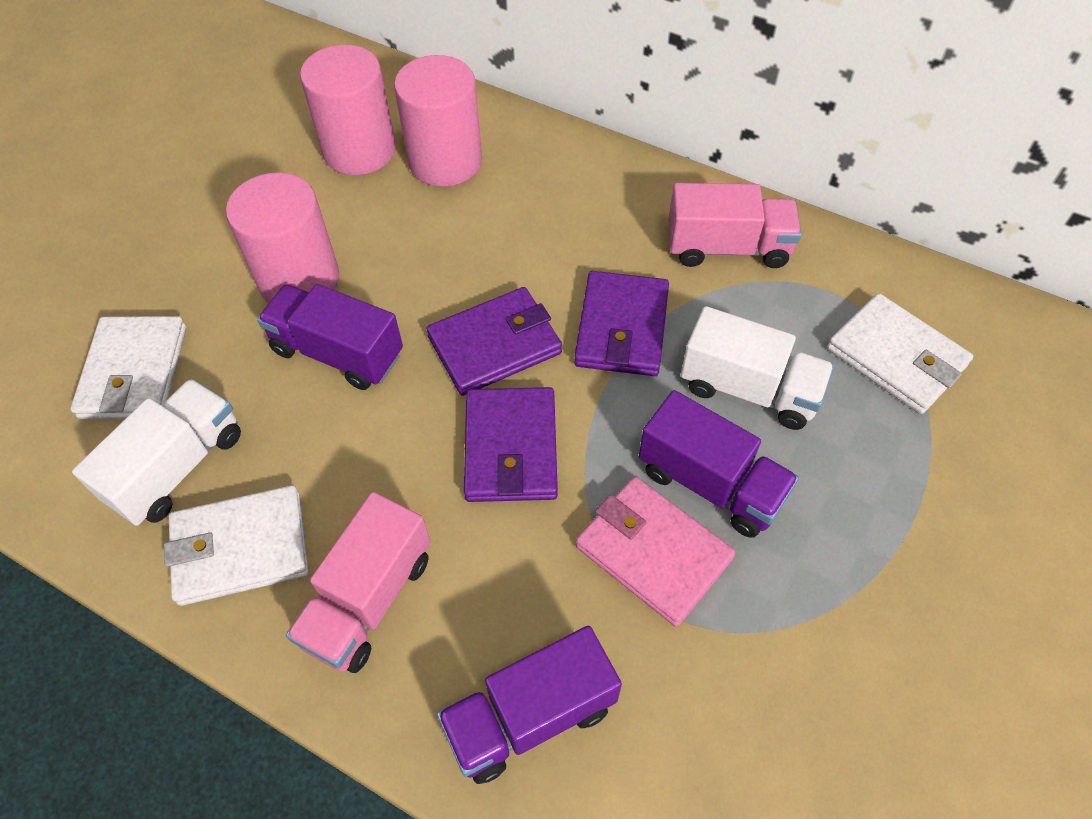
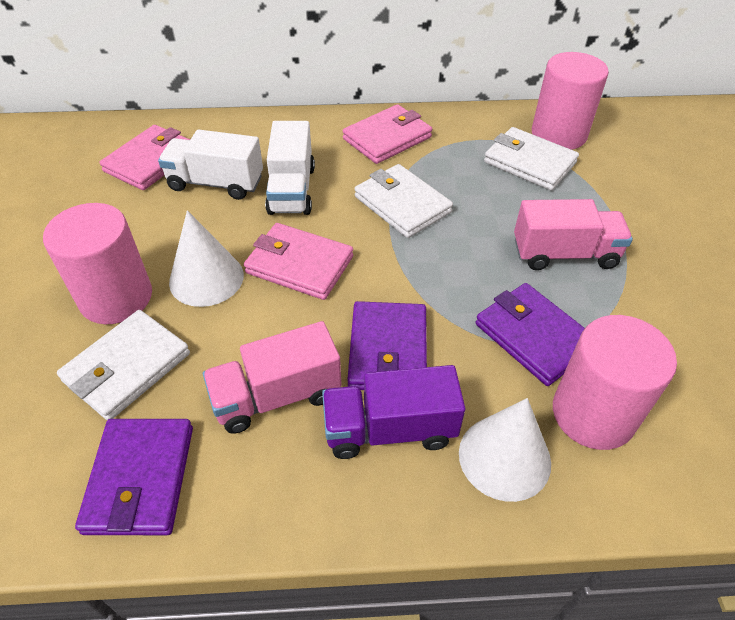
pink wallet: [576,476,736,627] = 1 -> [99,125,190,190] [244,223,353,300] [343,104,432,164] = 3
purple truck: [257,284,403,390] [437,626,622,784] [639,390,799,538] = 3 -> [322,365,465,459] = 1
white cone: none = 0 -> [169,210,244,307] [459,398,551,502] = 2

